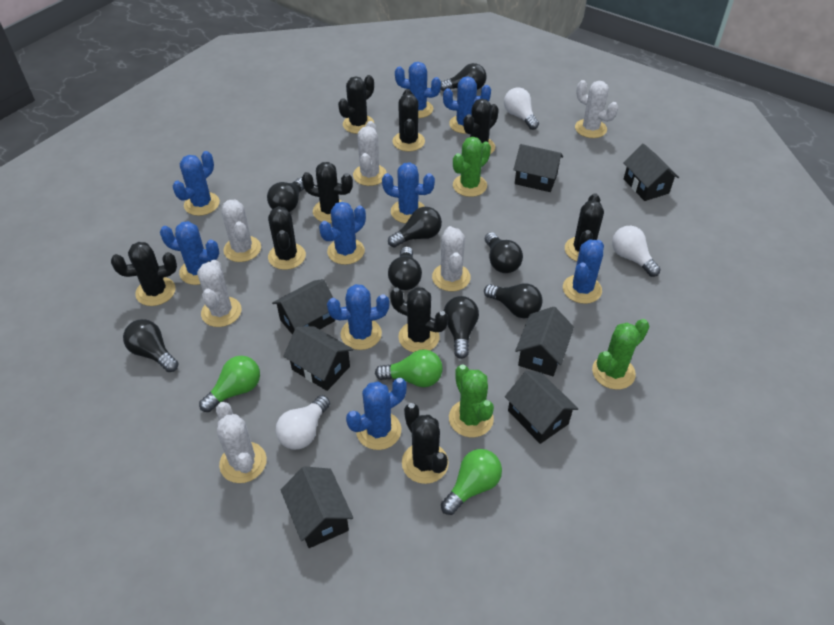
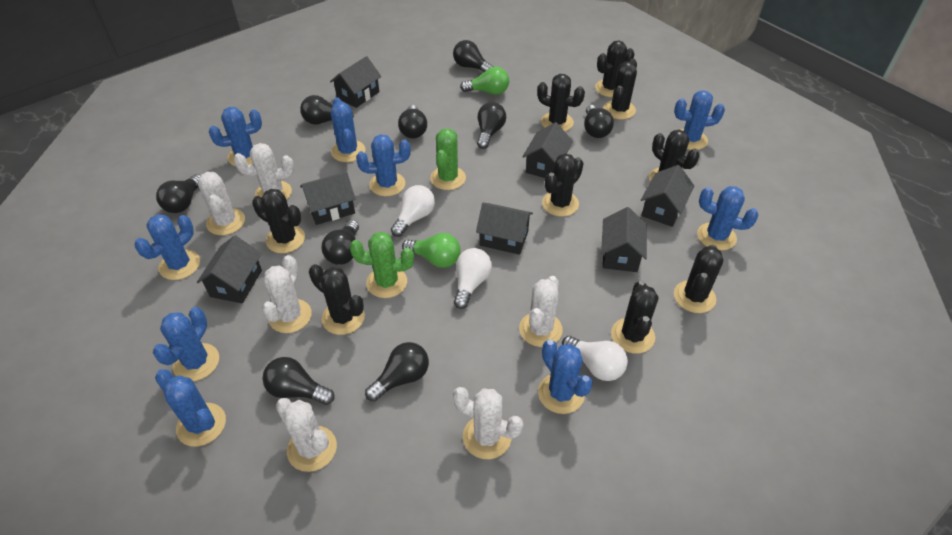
black light bulb: [123,319,179,372] [267,178,304,212] [388,207,442,247] [388,246,422,290] [441,63,487,91] [444,296,479,359] [484,283,543,318] [485,232,523,273] = 8 -> [156,174,201,213] [263,357,335,405] [300,95,354,125] [322,220,359,265] [365,342,429,402] [398,105,427,139] [453,40,494,72] [477,102,506,149] [584,105,614,138] = 9
green cactus: [449,364,494,437] [453,137,491,197] [592,319,650,390] = 3 -> [350,232,414,298] [430,128,466,190] = 2
green light bulb: [199,356,260,412] [375,349,443,387] [441,449,502,515] = 3 -> [402,233,461,268] [460,67,509,95] = 2

